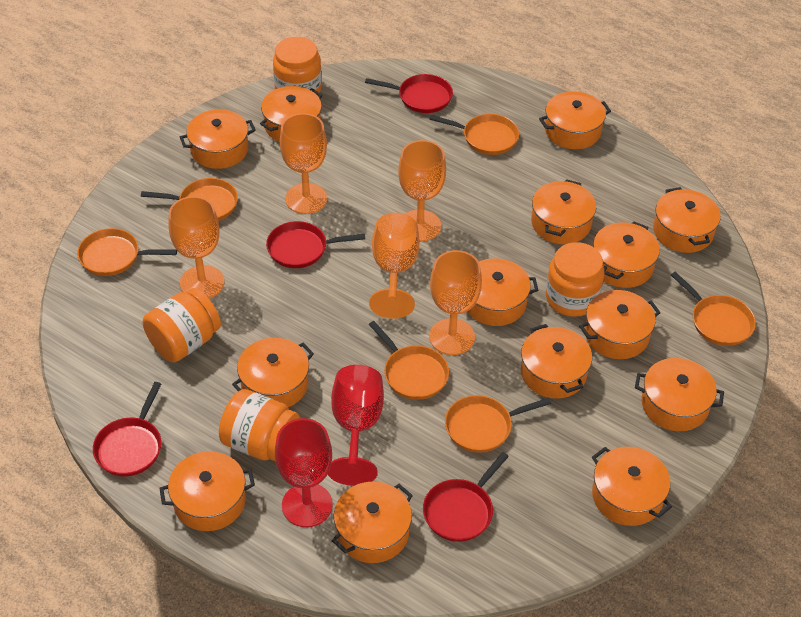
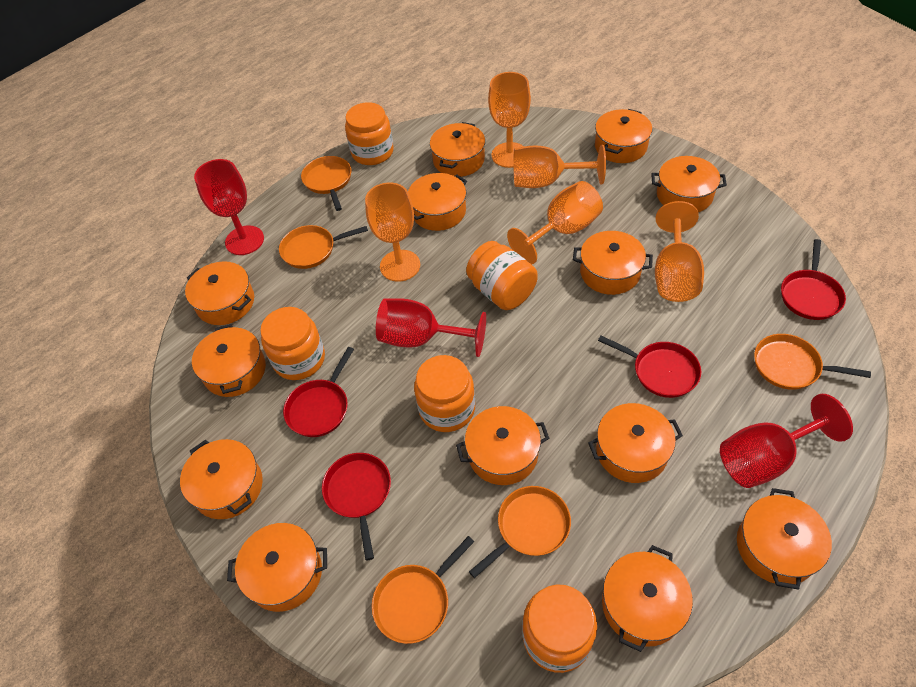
orange jar: [143,288,221,362] [219,389,300,461] [273,37,322,93] [546,242,604,317] = 4 -> [260,307,325,380] [345,102,394,165] [414,355,475,432] [466,241,538,310] [522,584,597,673] = 5
orange pan: [77,228,177,276] [141,178,238,221] [369,321,449,400] [429,114,519,155] [445,395,551,453] [671,272,756,346] = 6 -> [279,225,368,269] [301,156,351,211] [372,536,474,644] [469,486,571,578] [754,334,871,390] = 5
orange pot: [159,451,255,531] [180,109,256,169] [232,338,314,407] [260,86,323,142] [332,481,413,563] [467,258,538,326] [521,324,592,399] [531,179,596,244] [539,91,611,149] [579,290,661,359] [592,447,672,526] [593,221,660,288] [635,358,724,431] [653,187,721,253] = 14 -> [180,439,263,519] [185,261,254,325] [192,324,266,397] [227,523,327,612] [408,173,467,231] [430,122,485,177] [456,406,549,485] [573,231,653,295] [588,403,683,483] [595,109,652,163] [602,545,693,652] [651,156,727,212] [737,488,832,590] = 13
red goblet: [275,418,332,527] [328,365,384,486] = 2 -> [194,159,264,255] [376,298,486,357] [720,394,853,488] = 3

